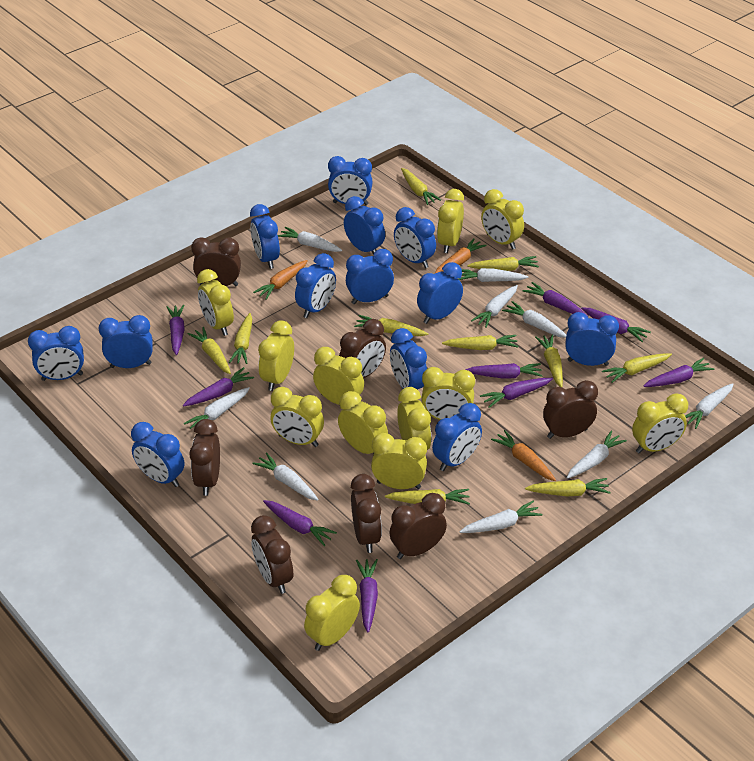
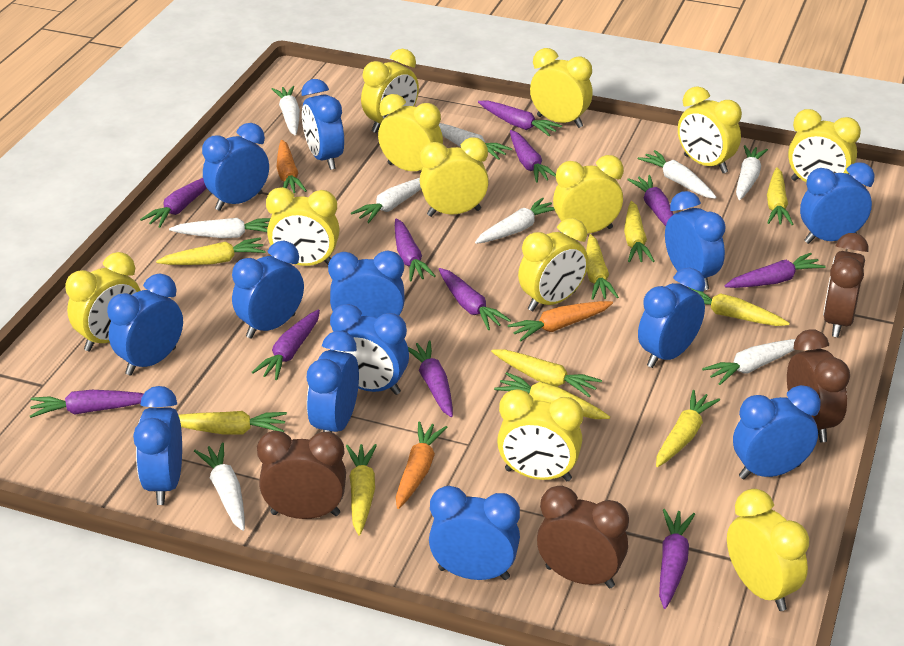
brown clock: [189,419,220,496] [191,237,241,286] [251,515,293,594] [339,319,386,378] [351,474,382,553] [389,493,447,559] [543,380,598,439] = 7 -> [257,431,346,519] [537,486,629,588] [787,329,850,442] [823,233,869,337] = 4
purple carrot: [166,305,185,355] [183,367,254,407] [263,500,337,546] [356,559,378,633] [465,363,543,379] [480,378,553,408] [522,282,588,317] [581,307,651,342] [643,358,714,387] = 9 -> [30,390,144,418] [140,178,206,228] [252,309,320,380] [395,218,436,281] [408,340,453,417] [439,268,511,330] [478,100,562,136] [510,130,556,183] [627,175,674,226] [659,509,695,609] [725,253,826,288] = 11

